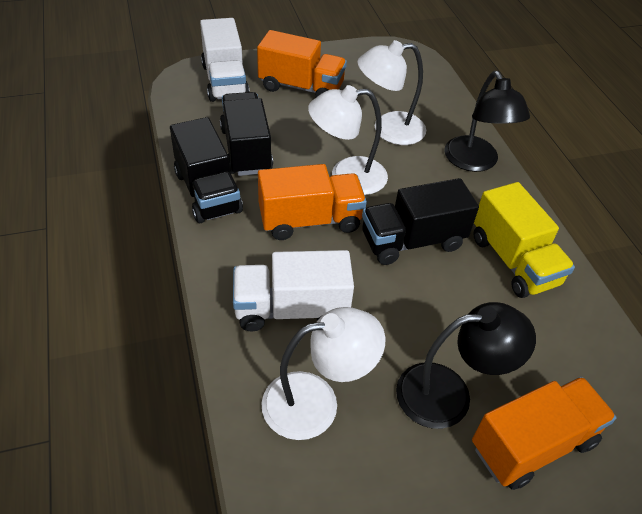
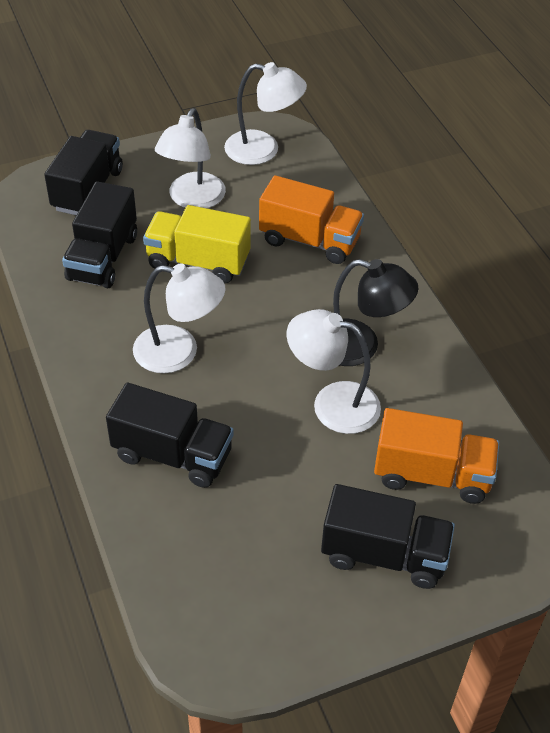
black lamp: [396,302,536,429] [444,71,530,172] = 2 -> [333,259,418,366] = 1
black truck: [170,117,243,223] [220,92,273,176] [362,178,479,265] = 3 -> [44,130,123,215] [62,181,137,289] [106,383,234,488] [321,484,455,589] = 4
orange truck: [257,30,347,97] [258,164,367,240] [472,377,617,490] = 3 -> [259,175,364,264] [374,408,499,504] = 2
white lamp: [262,307,385,440] [308,85,388,195] [357,40,426,145] = 3 -> [133,263,226,373] [155,108,226,208] [224,62,307,165] [287,309,381,434] = 4
white truck: [200,18,250,102] [233,250,354,332] = 2 -> none = 0

